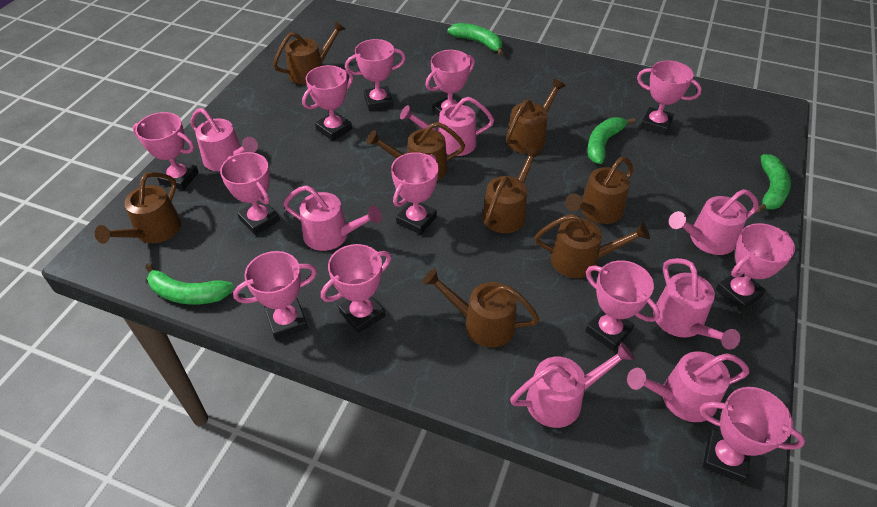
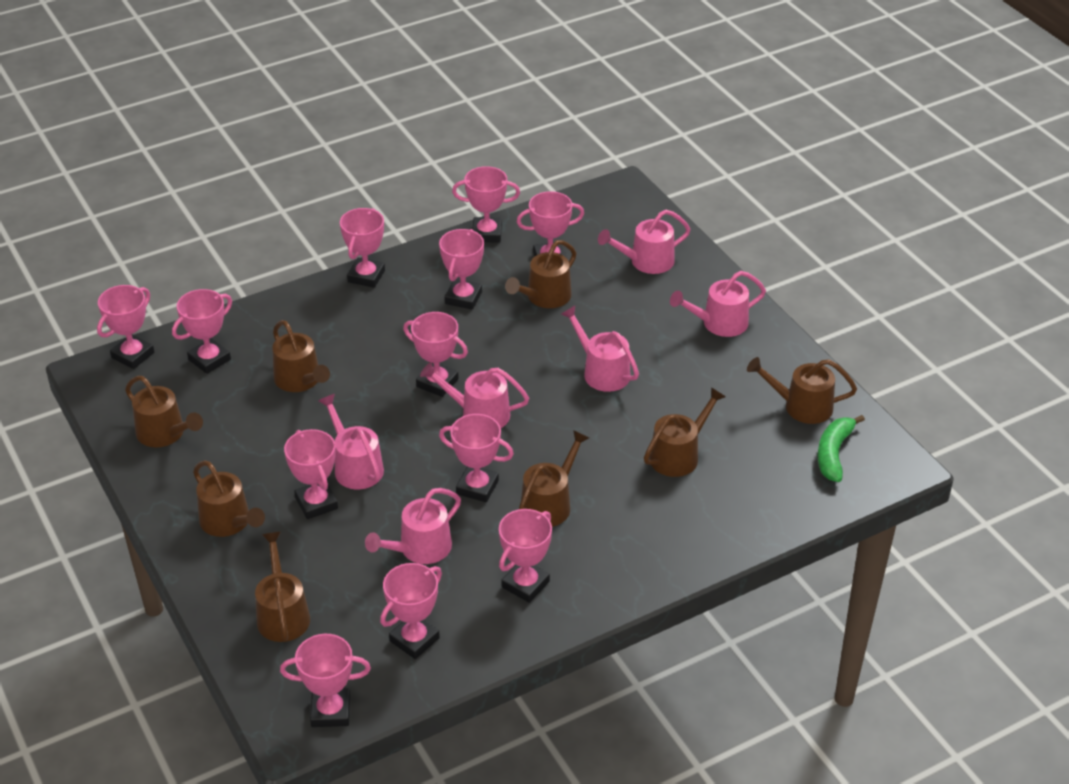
green banana: [145,263,234,305] [447,23,504,55] [587,117,635,164] [757,154,791,212] = 4 -> [818,415,865,482] = 1
pink watering can: [191,108,258,171] [283,185,382,251] [400,97,494,156] [510,342,635,428] [627,351,749,422] [653,258,740,350] [669,189,759,255] = 7 -> [318,394,384,489] [365,488,461,564] [420,362,529,428] [561,306,639,392] [598,210,691,274] [670,271,766,337] = 6

